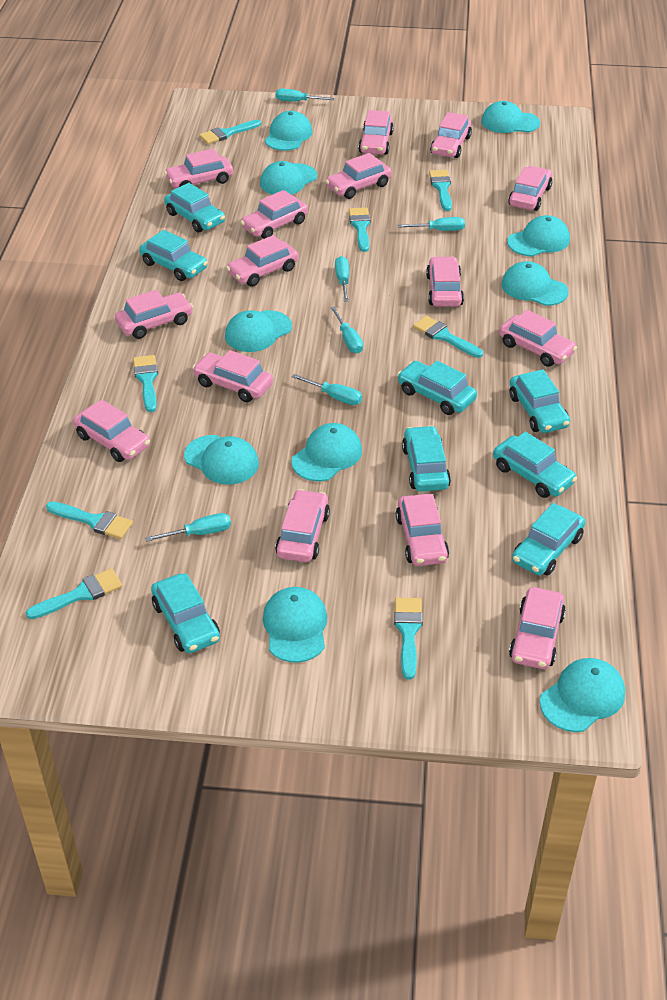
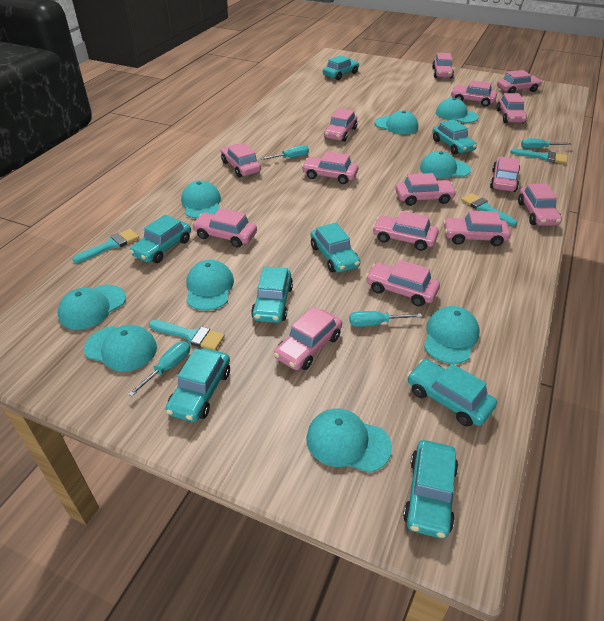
turquoise brush: [26,568,123,619] [46,501,133,539] [133,355,158,412] [199,120,261,144] [349,207,371,252] [394,598,423,679] [413,316,483,358] [429,170,452,211] = 8 -> [72,229,139,263] [149,320,225,351] [461,193,517,226] [510,148,567,164] = 4
turquoise cap: [184,435,259,485] [225,310,292,352] [260,161,317,195] [263,587,327,663] [265,111,312,151] [291,423,362,481] [481,101,540,133] [501,261,569,306] [507,215,570,257] [540,658,625,732] = 10 -> [58,285,126,330] [84,325,157,372] [181,180,221,218] [186,260,234,311] [306,408,392,473] [375,111,418,135] [420,151,471,178] [424,306,480,364] [436,98,479,123] = 9
turquoise screwdriver: [145,513,231,542] [276,89,334,101] [292,374,362,405] [331,307,363,353] [335,256,349,302] [398,217,465,231] = 6 -> [128,341,190,397] [261,145,309,160] [349,311,422,327] [521,138,572,149] = 4

